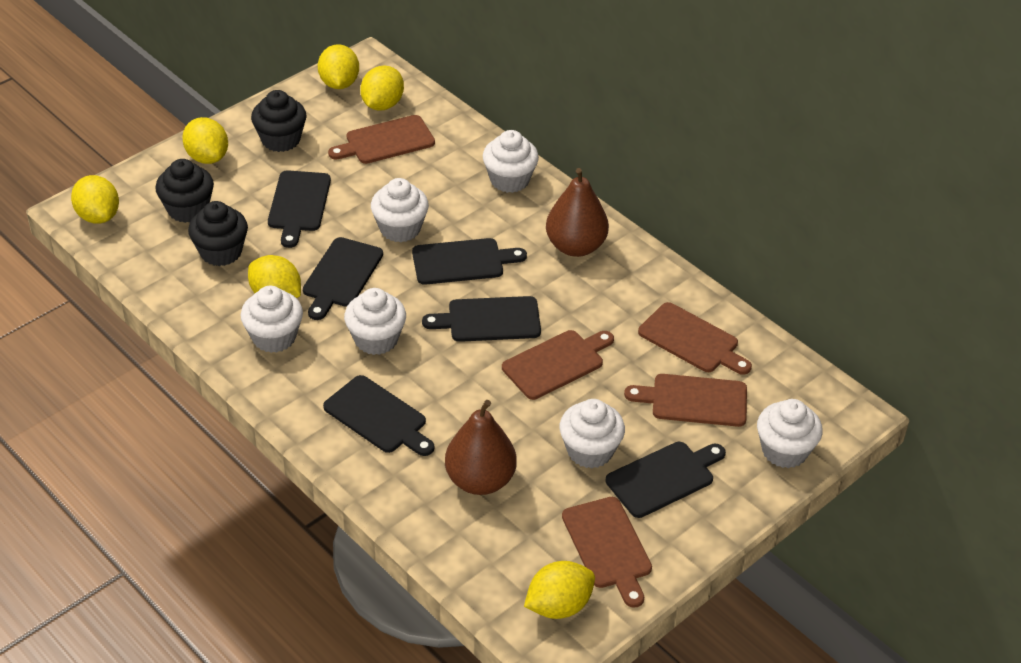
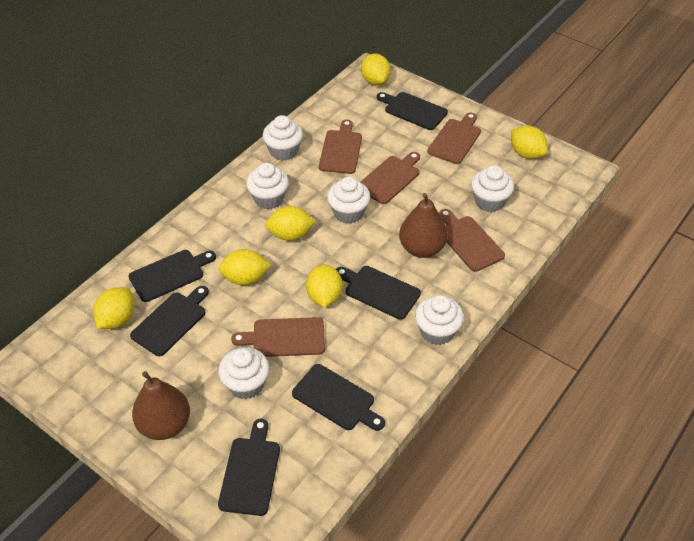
black cupcake: [155,159,214,223] [188,201,248,266] [251,90,306,152] = 3 -> none = 0

